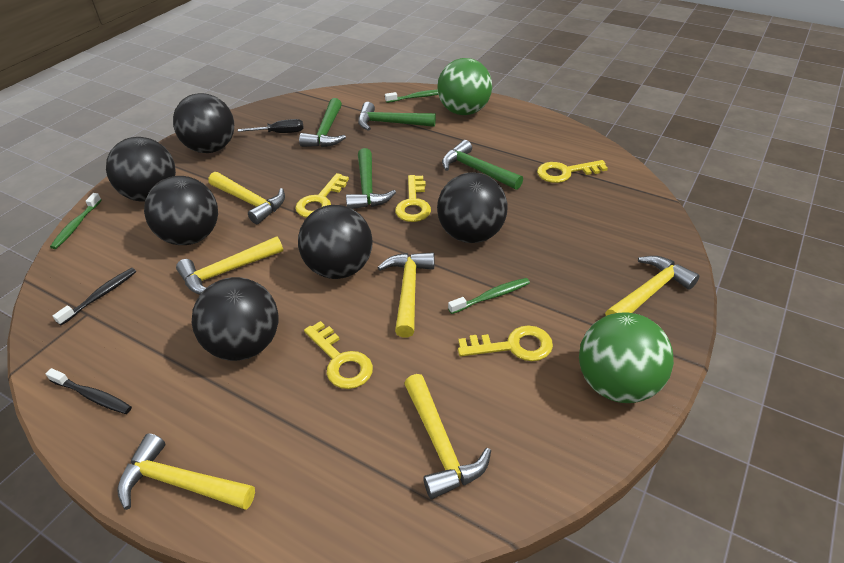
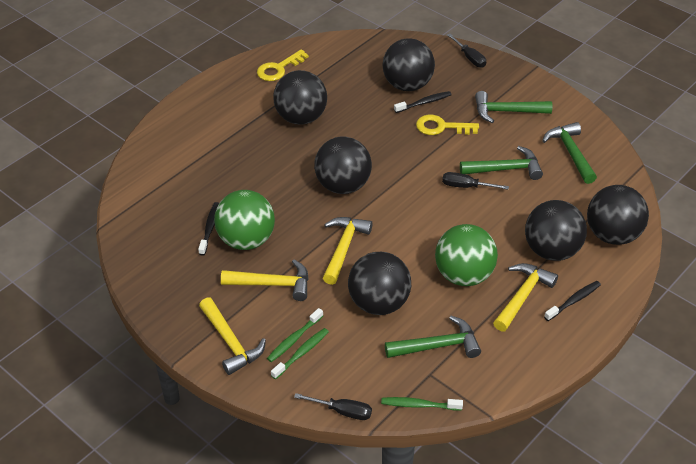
black screwdriver: [238,119,304,133] = 1 -> [294,393,372,420] [442,172,509,189] [447,34,486,68] = 3
black toothbrush: [45,368,132,414] [53,268,136,325] = 2 -> [198,202,219,256] [394,91,452,113] [544,281,601,321] = 3
yellow hammer: [117,433,255,510] [176,236,283,295] [209,172,285,224] [377,252,435,338] [404,374,491,499] [605,256,699,316] = 6 -> [199,297,266,375] [221,259,309,301] [323,217,372,285] [493,263,558,332] = 4
yellow key: [295,173,349,218] [304,321,373,389] [395,175,431,222] [458,325,553,361] [537,160,608,183] = 5 -> [257,50,309,81] [416,115,479,135] = 2

